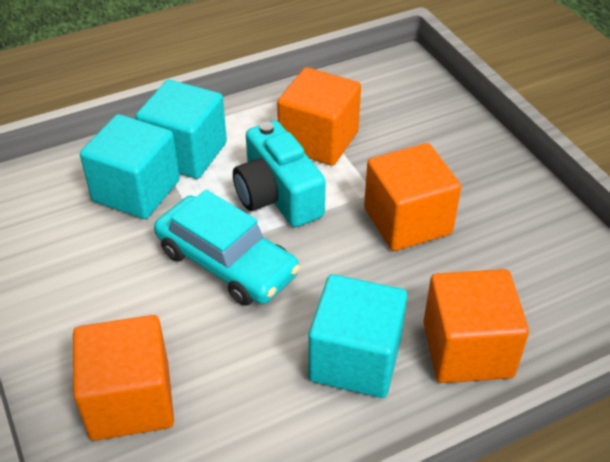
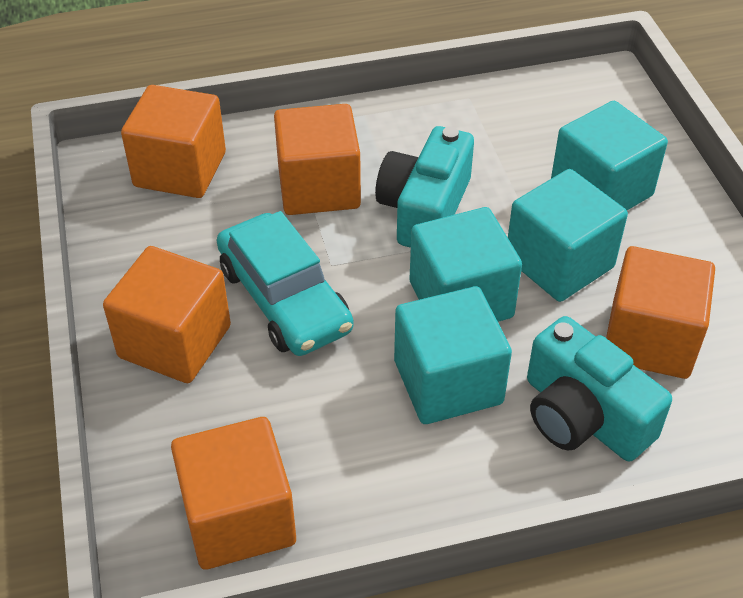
orange cube: [73,315,174,441] [277,67,361,166] [364,143,461,251] [423,269,529,383] = 4 -> [103,246,231,383] [121,85,226,198] [171,417,296,570] [274,104,361,215] [606,246,715,379] = 5
turquoise camera: [233,121,326,227] = 1 -> [375,126,474,248] [527,316,672,461] = 2
turquoise cube: [80,114,180,219] [136,80,227,179] [308,274,407,398] = 3 -> [394,286,512,424] [410,207,522,322] [508,169,628,302] [551,101,668,210] = 4

